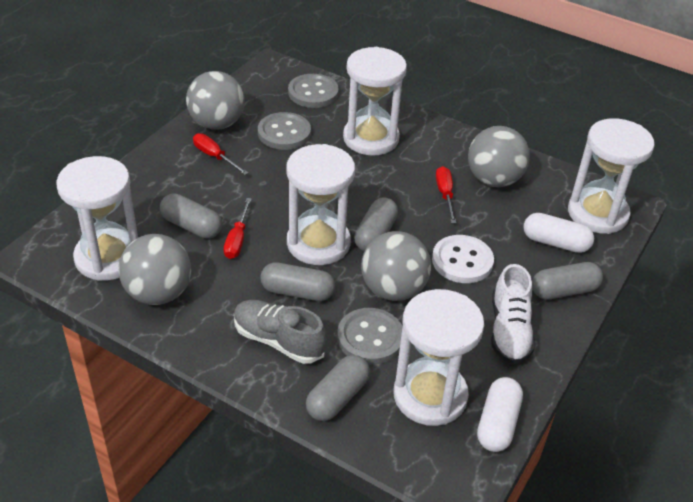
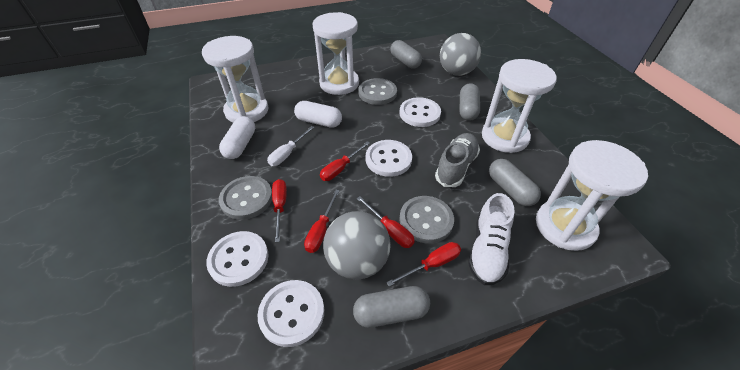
grey ball: [118,234,191,305] [186,71,245,130] [361,231,431,301] [468,126,530,187] = 4 -> [323,211,391,280] [440,33,481,76] = 2
grey capsule: [160,193,222,239] [260,263,335,301] [306,355,370,421] [354,197,398,251] [532,262,603,300] = 5 -> [353,286,430,328] [390,40,422,69] [459,83,480,121] [489,159,541,206] = 4
red screwdriver: [193,133,248,175] [224,198,252,259] [436,166,456,223] = 3 -> [272,179,287,242] [304,190,340,253] [320,141,370,181] [357,196,415,248] [386,242,461,287] = 5
white button: [432,235,494,283] = 1 -> [206,231,269,287] [258,280,324,347] [366,140,412,177] [400,97,441,127] = 4
white hourglass: [56,156,138,281] [286,144,355,265] [343,47,407,156] [394,289,484,426] [568,118,655,234] = 5 -> [202,36,268,123] [312,12,359,95] [482,59,557,153] [536,140,648,251] = 4
white screwdriver: none = 0 -> [267,126,315,166] = 1

